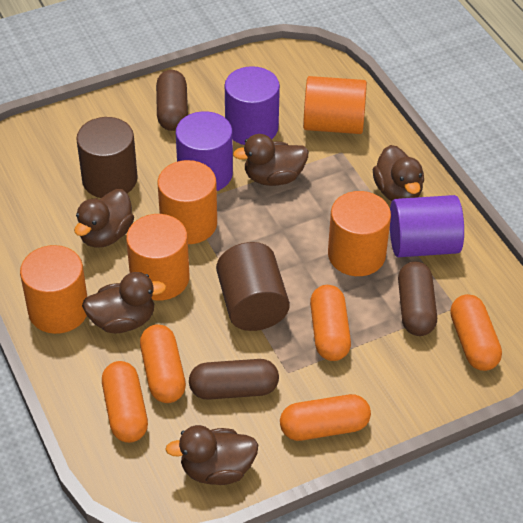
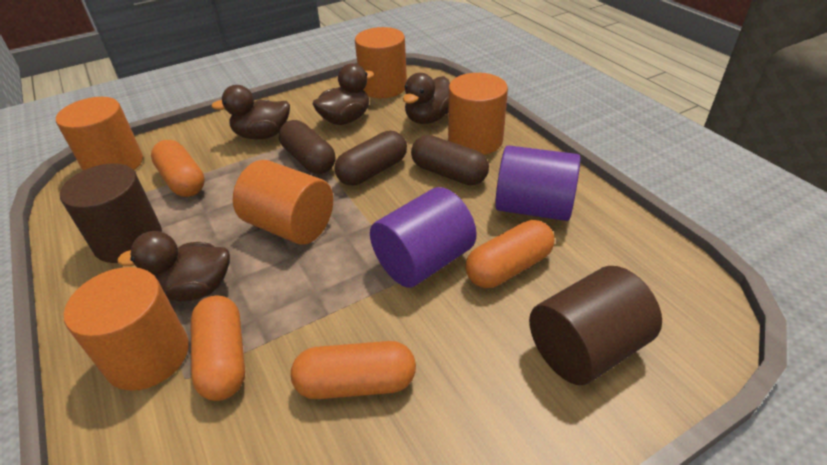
brown duck: [74,189,134,248] [82,272,166,333] [165,425,258,485] [233,134,308,186] [373,145,424,201] = 5 -> [117,231,230,301] [212,85,290,139] [313,63,374,125] [403,73,450,124] = 4
orange capsule: [102,361,148,443] [140,324,186,403] [280,394,371,441] [310,285,351,361] [450,294,502,371] = 5 -> [151,140,205,197] [191,295,245,401] [291,341,416,399] [465,220,554,288] = 4
purple cylinder: [176,111,233,191] [225,66,280,145] [390,195,464,257] = 3 -> [370,187,477,288] [495,145,581,221] = 2

